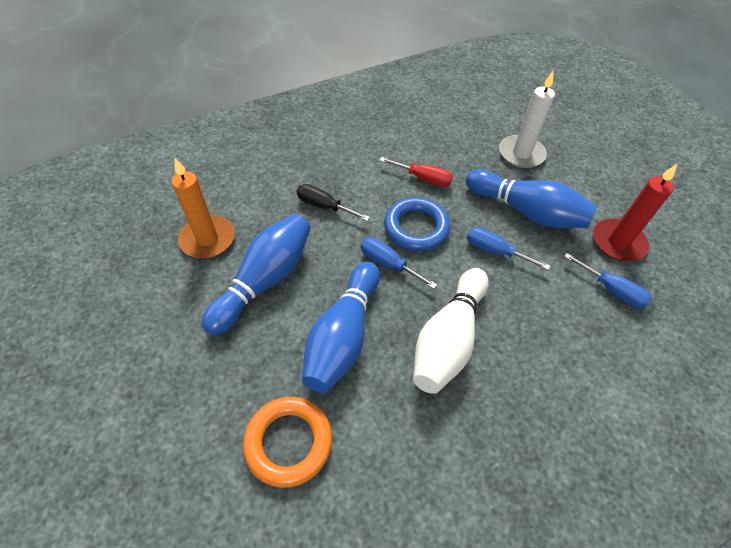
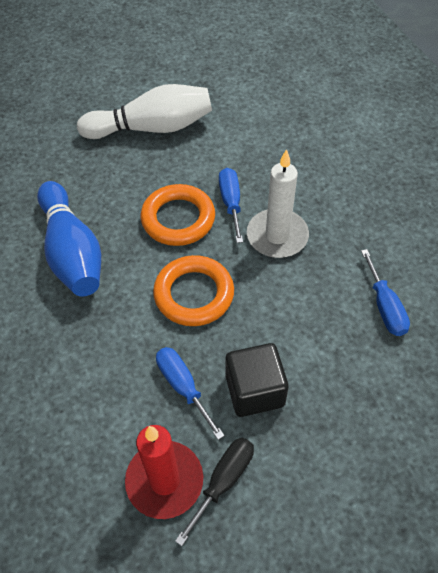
black cube: none = 0 -> [225,343,289,417] = 1
blue bowling pin: [202,214,311,335] [302,262,380,393] [466,169,597,228] = 3 -> [37,181,101,297] = 1
blue ring: [384,198,450,251] = 1 -> none = 0
orange candle: [172,158,235,258] = 1 -> none = 0
orange ring: [243,397,332,488] = 1 -> [141,184,215,246] [153,255,234,326] = 2
red screwdriver: [379,157,453,187] = 1 -> none = 0

